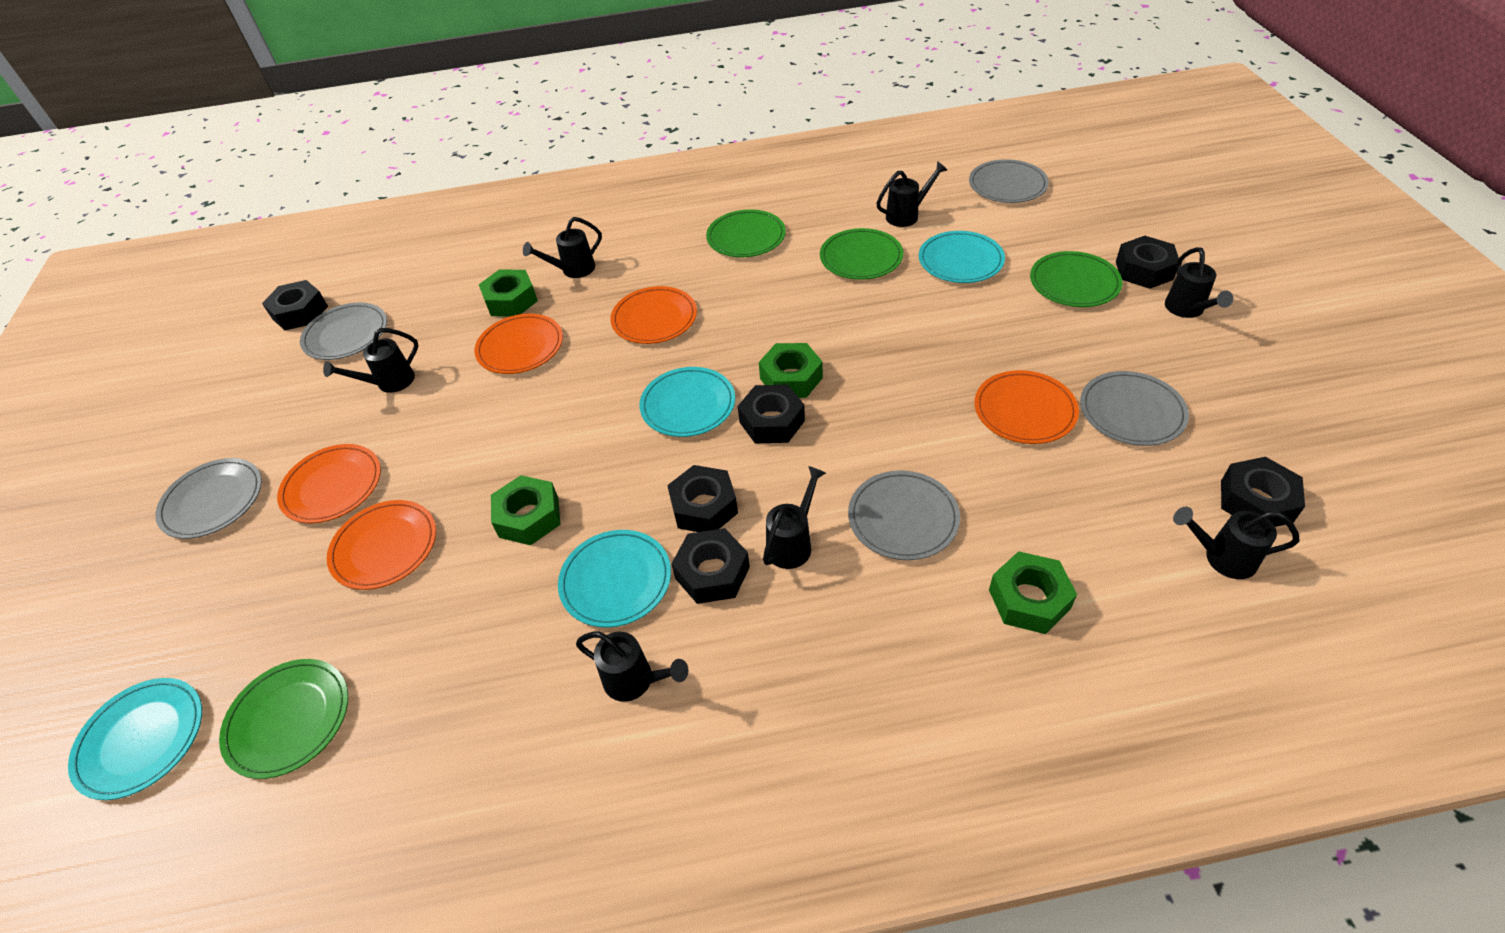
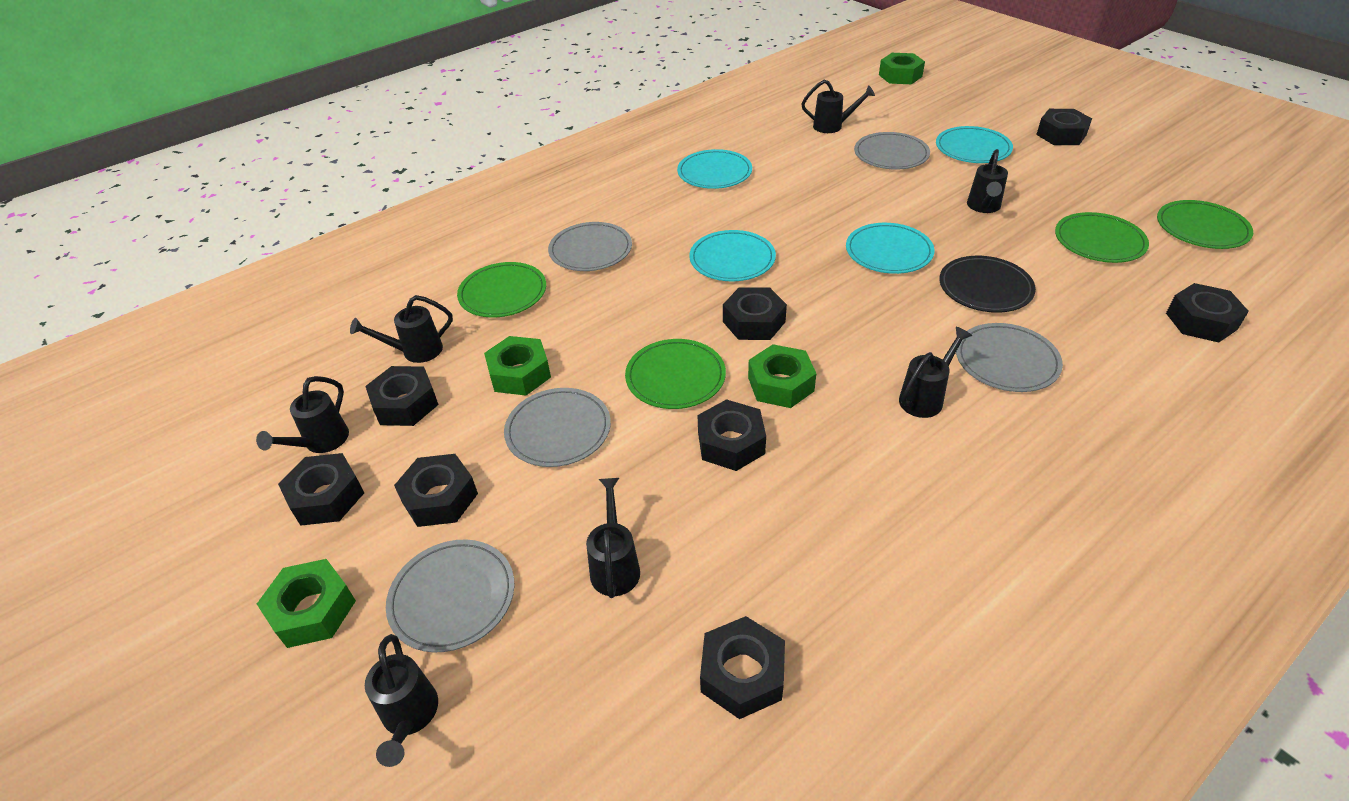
black nut: [262,280,328,331] [667,465,738,532] [671,528,750,604] [738,384,805,443] [1116,236,1179,289] [1221,457,1305,527] = 6 -> [278,453,364,526] [365,366,439,426] [394,454,478,527] [698,399,766,471] [700,616,785,719] [723,287,787,340] [1036,109,1092,145] [1166,283,1249,342] = 8
black plate: none = 0 -> [939,256,1036,313] = 1
orange plate: [277,444,381,524] [327,500,436,590] [474,314,563,374] [610,286,697,344] [974,370,1079,444] = 5 -> none = 0

